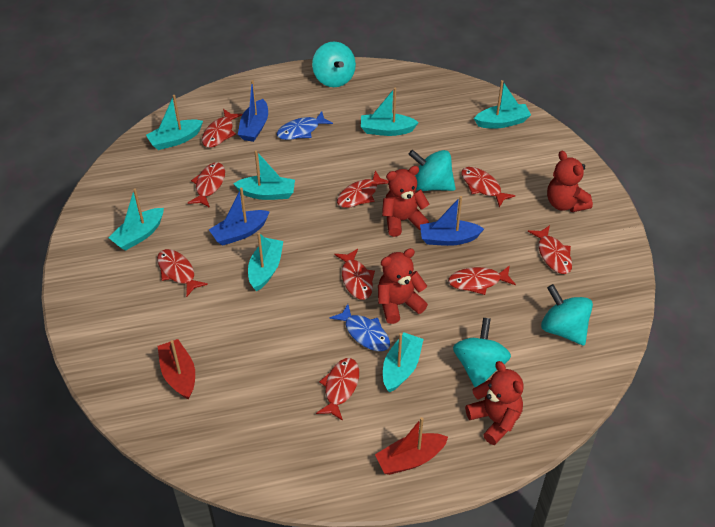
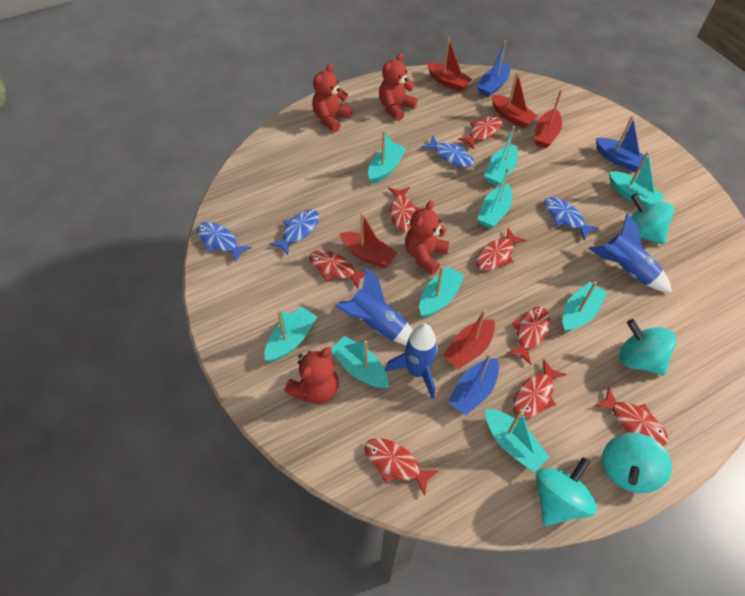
blue fish: [277,111,333,140] [330,304,390,351] = 2 -> [197,222,252,263] [269,209,319,255] [421,136,474,167] [544,197,599,240] = 4
blue rocket: none = 0 -> [335,267,413,345] [385,324,438,399] [589,213,672,293] = 3
red boat: [158,339,195,400] [375,417,448,475] = 2 -> [339,213,398,268] [427,37,472,92] [443,310,495,369] [491,72,538,128] [534,89,563,148] = 5
red fish: [157,249,208,297] [188,162,225,208] [202,109,242,148] [316,358,359,421] [334,249,375,300] [337,170,389,208] [448,265,516,295] [461,167,516,207] [528,225,572,274] = 9 -> [309,250,365,289] [364,438,439,495] [388,187,420,232] [458,116,502,150] [476,228,526,271] [506,306,550,365] [513,359,567,419] [594,387,668,446] = 8
turquoise boat: [108,188,164,251] [146,95,203,150] [233,150,295,200] [248,233,283,291] [361,87,419,136] [383,332,424,392] [474,80,531,129] = 7 -> [264,307,317,362] [331,336,388,388] [368,131,407,184] [419,266,465,318] [478,167,512,229] [484,126,518,186] [486,409,550,472] [562,282,607,332] [609,151,665,206] = 9

